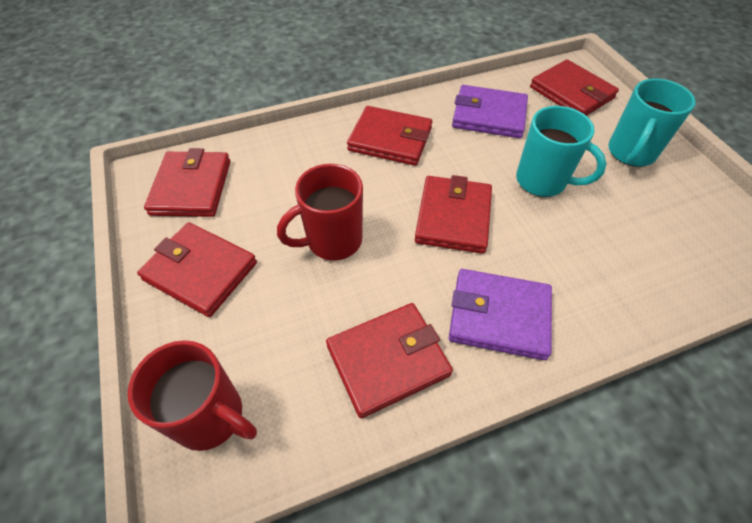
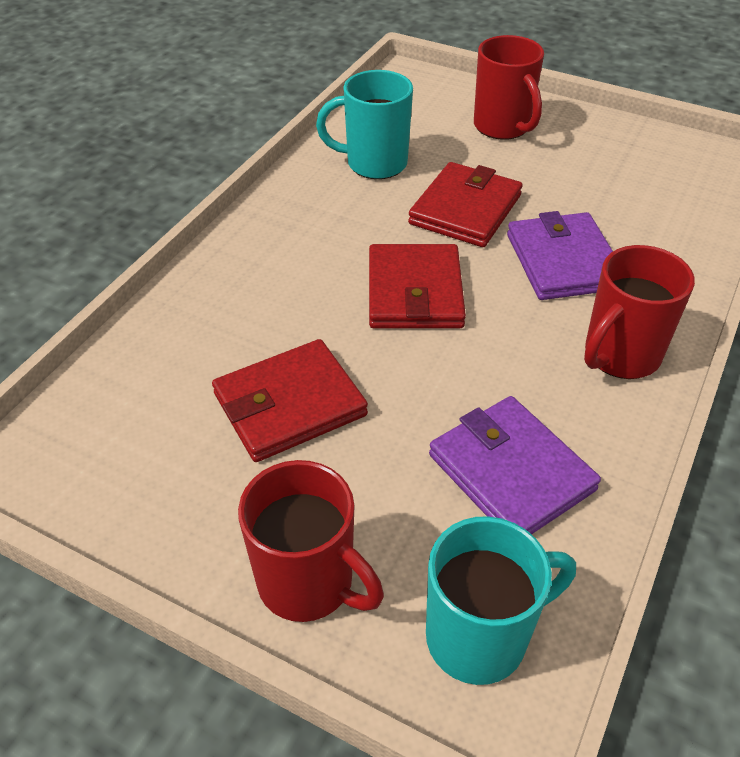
red mug: [128,340,257,451] [277,164,363,261] = 2 -> [238,460,384,622] [474,35,544,140] [584,245,695,379] = 3
red wallet: [137,222,257,317] [144,148,230,217] [326,303,453,418] [347,106,432,166] [415,175,492,254] [530,59,619,116] = 6 -> [212,339,368,462] [369,244,466,328] [408,162,523,247] = 3

